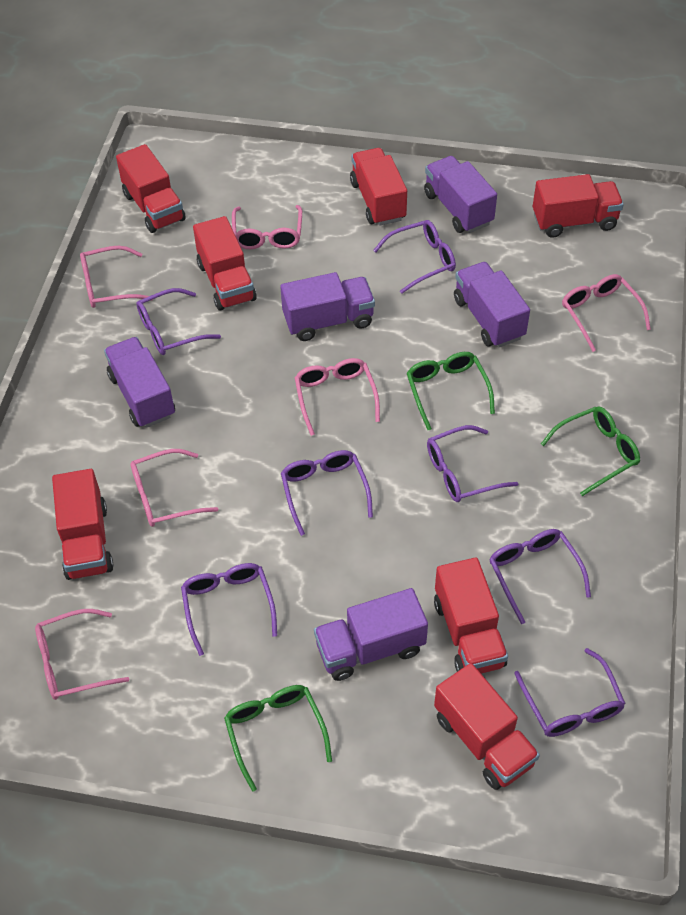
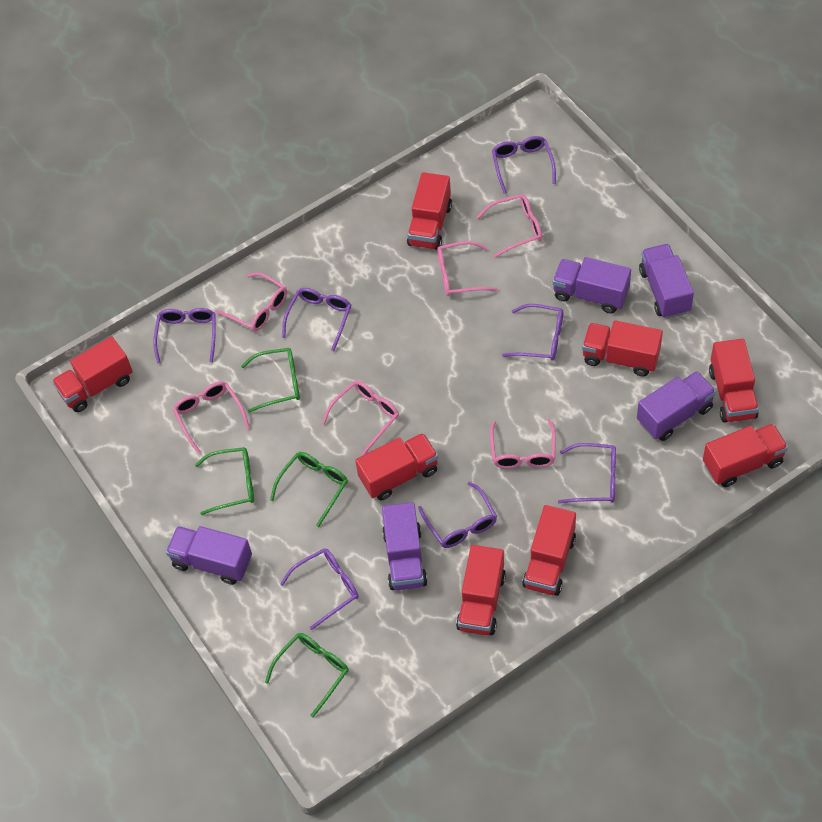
green glasses: [224,685,332,792] [407,352,495,430] [541,406,640,496] = 3 -> [195,447,254,515] [241,348,300,413] [265,633,349,717] [270,452,348,527] = 4
red truck: [52,469,114,580] [116,144,186,233] [193,216,257,311] [350,148,407,226] [434,557,508,674] [434,663,540,790] [533,174,624,238] = 7 -> [52,336,133,412] [355,433,438,500] [407,172,452,250] [456,545,506,635] [522,505,576,596] [582,320,663,376] [703,423,788,487] [709,339,759,423] = 8

